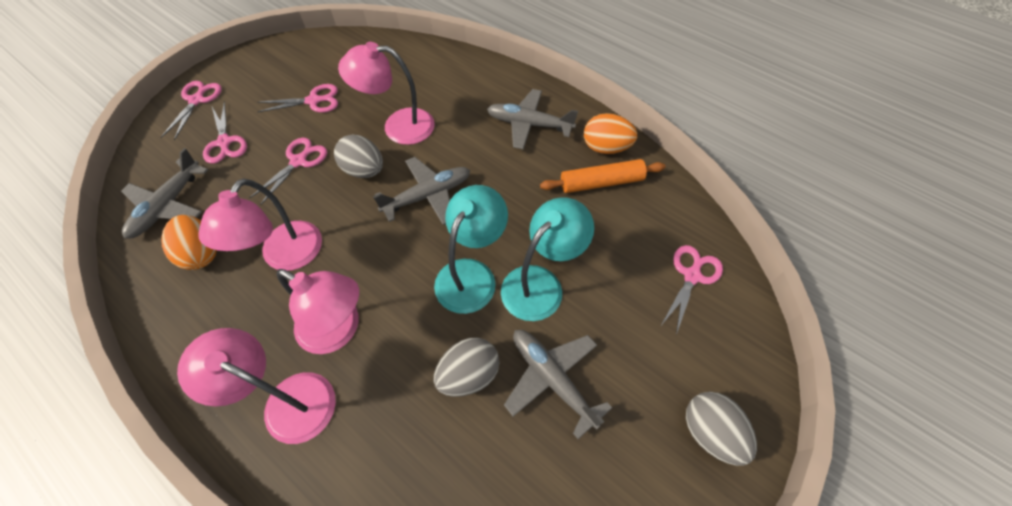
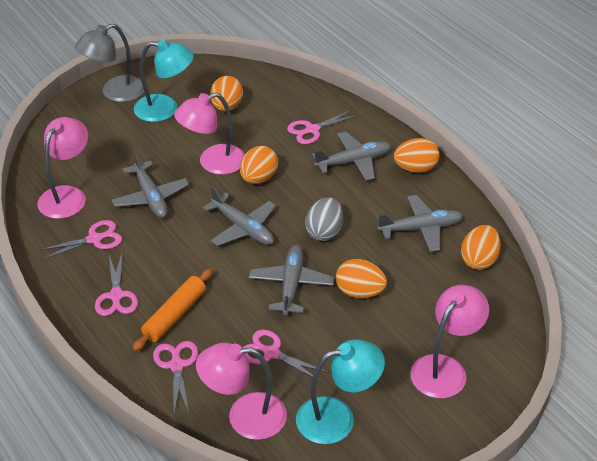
grey egg: [334,135,383,178] [434,337,500,397] [686,392,757,466] = 3 -> [305,197,343,241] = 1
grey lamp: none = 0 -> [75,24,144,102] = 1
grey plane: [121,148,208,239] [373,157,470,225] [487,89,578,150] [504,330,612,439] = 4 -> [112,151,189,218] [203,186,276,246] [249,245,334,315] [312,132,392,181] [377,195,463,252] = 5
orange egg: [161,215,217,270] [584,113,637,154] = 2 -> [210,76,243,112] [240,146,278,184] [336,259,387,298] [394,138,440,173] [461,225,501,270] = 5

